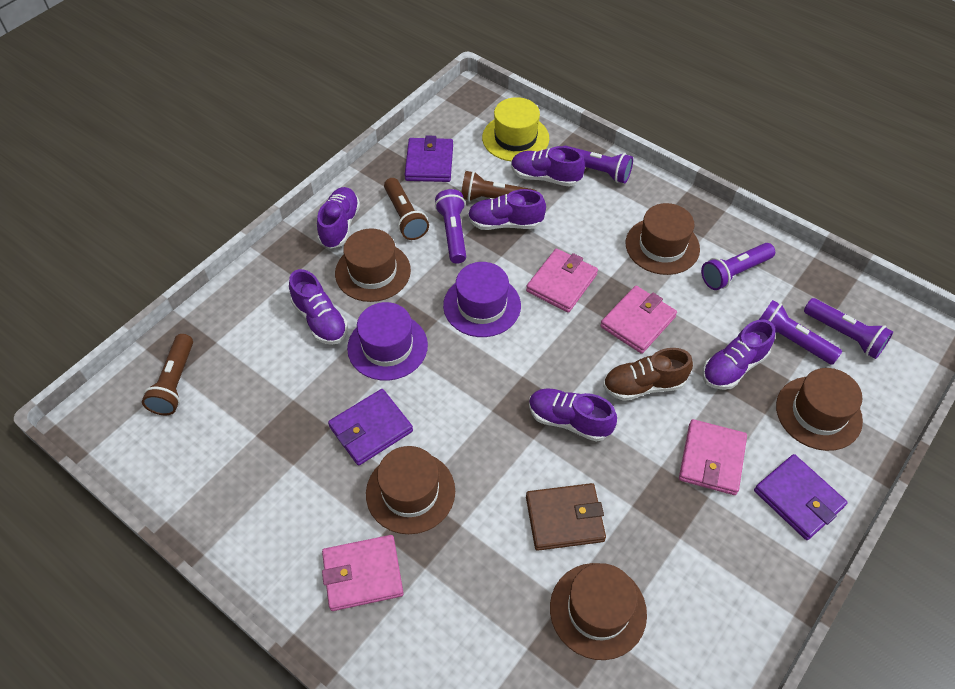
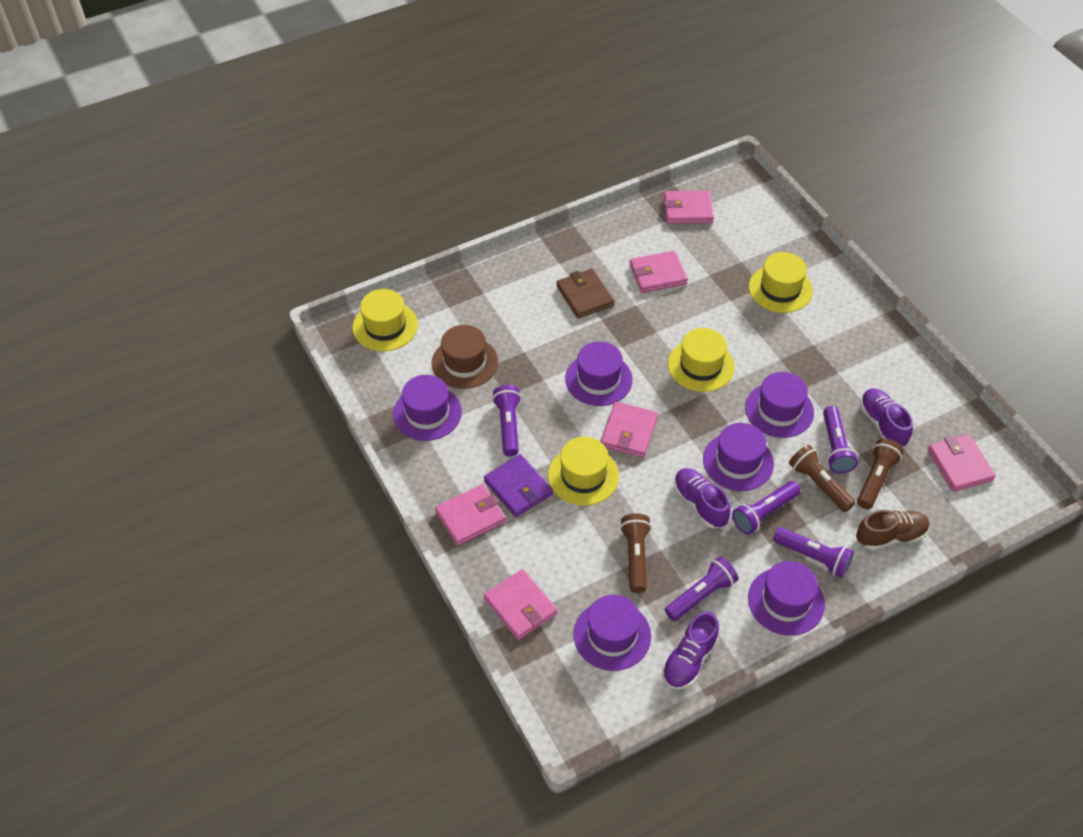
brown hat: [335,228,411,302] [366,446,455,534] [550,563,647,660] [626,203,700,275] [776,368,863,451] = 5 -> [431,325,498,389] = 1
pink wallet: [322,535,404,611] [526,249,598,313] [600,286,677,354] [679,419,747,495] = 4 -> [435,484,506,546] [484,569,558,640] [601,402,658,457] [630,251,688,293] [664,190,714,224] [927,434,996,492] = 6
purple hat: [347,302,428,381] [443,262,521,337] = 2 -> [393,375,462,441] [565,341,632,406] [573,595,651,671] [703,423,774,491] [745,372,814,438] [748,561,825,636] = 6
purple shoe: [289,269,348,345] [317,187,360,249] [468,189,546,230] [511,146,585,187] [529,388,617,442] [702,319,775,390] = 6 -> [662,611,719,690] [674,468,731,528] [860,388,913,447] = 3
purple wallet: [328,389,413,466] [405,135,453,182] [754,454,848,540] = 3 -> [484,454,553,517] = 1
yellow hat: [482,97,549,161] = 1 -> [353,289,418,351] [548,437,619,506] [668,328,735,392] [749,252,813,313] = 4

